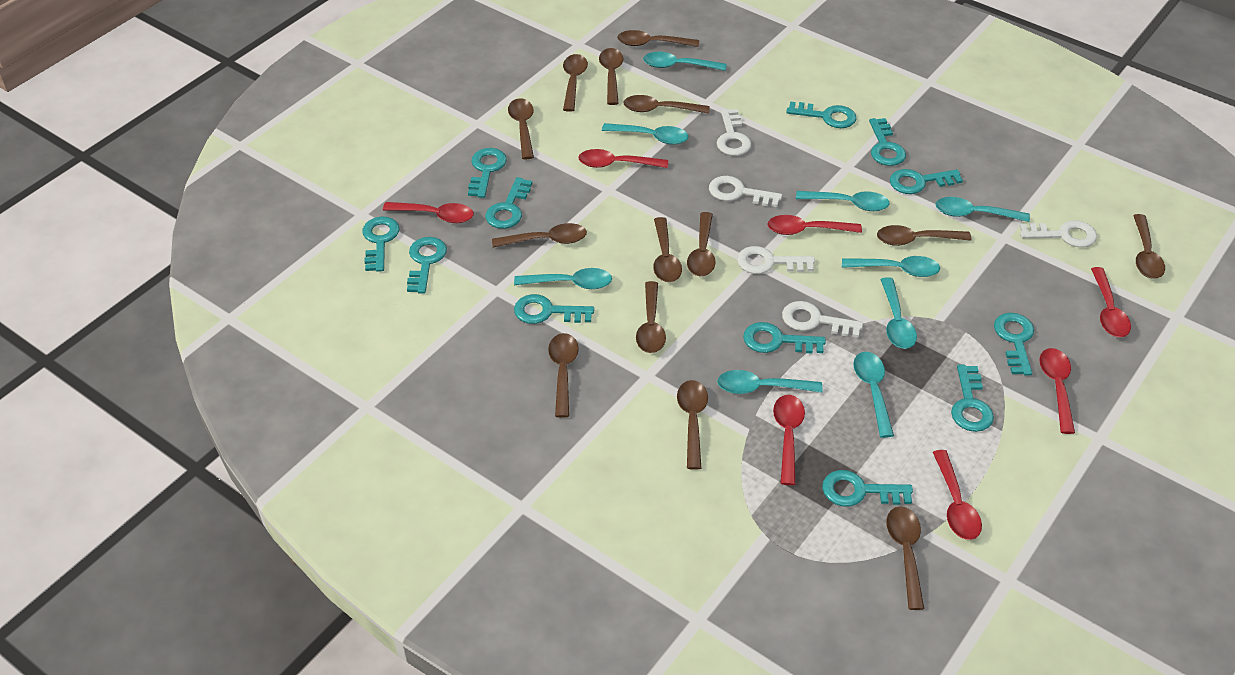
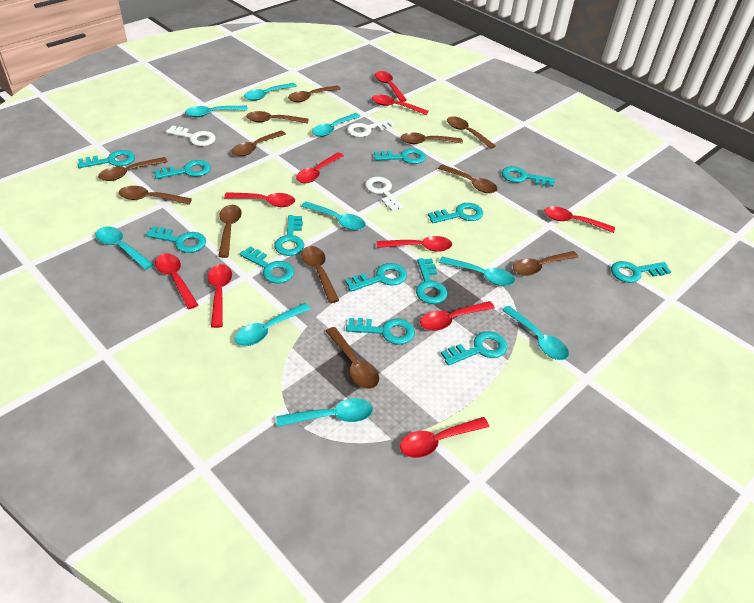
brown spoon: [492,223,587,248] [508,98,534,160] [548,333,579,418] [563,54,588,112] [599,48,623,105] [617,30,699,47] [623,95,710,114] [636,281,666,353] [653,217,682,282] [677,380,708,470] [687,212,716,276] [877,225,972,246] [886,506,924,610] [1133,214,1165,279] = 14 -> [98,157,168,181] [119,186,192,205] [218,205,242,258] [232,131,286,156] [246,111,309,124] [288,85,341,102] [301,246,339,303] [326,327,379,389] [400,132,463,144] [438,164,497,193] [447,116,496,149] [513,251,578,276] = 12
red spoon: [383,202,474,223] [578,149,668,168] [767,215,862,235] [773,395,805,485] [933,450,982,540] [1040,348,1075,434] [1091,267,1131,337] = 7 -> [155,253,198,309] [208,264,232,328] [224,192,295,207] [296,153,344,183] [372,95,429,115] [375,71,407,102] [377,236,452,252] [400,417,489,458] [420,301,495,331] [544,206,615,233] = 10
turquoise key: [362,216,399,272] [407,237,447,294] [468,148,507,198] [485,177,532,229] [514,294,594,324] [743,322,826,354] [786,101,857,128] [822,470,913,507] [869,118,906,166] [890,169,963,194] [951,364,994,432] [994,313,1034,376] = 12 -> [78,150,135,168] [146,226,206,253] [154,160,211,179] [240,246,294,283] [274,215,304,256] [345,263,407,292] [346,318,415,345] [374,148,426,164] [416,258,447,304] [428,203,483,223] [441,331,507,366] [502,166,555,187] [611,261,671,283] = 13
white key: [709,176,782,207] [717,109,751,156] [737,246,815,274] [782,301,863,338] [1020,220,1097,247] = 5 -> [166,126,216,146] [347,119,395,137] [365,177,403,211] = 3

